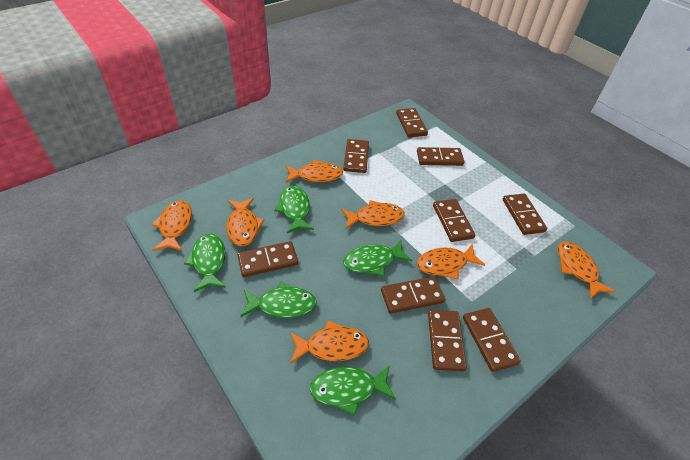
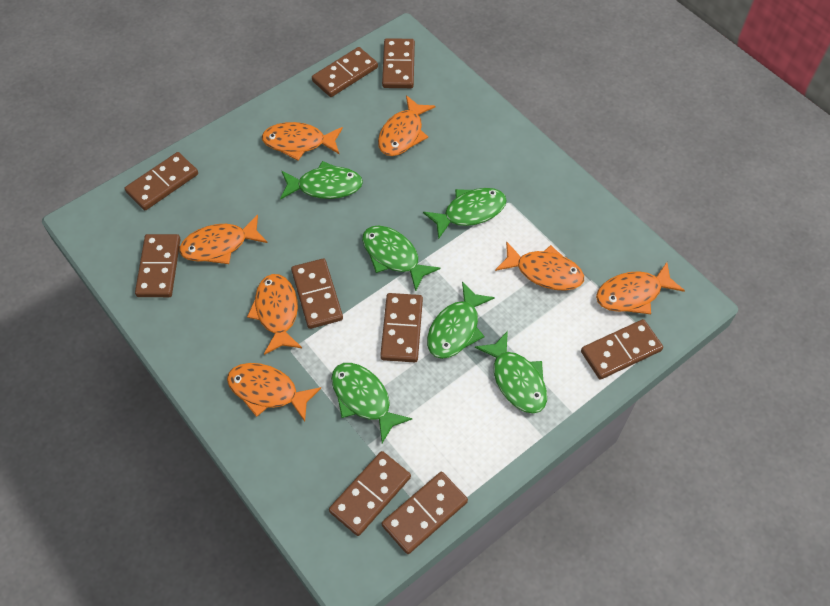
green fish: [184,233,226,292] [240,282,317,318] [274,186,314,233] [310,365,396,415] [343,240,412,276] = 5 -> [280,161,363,200] [331,363,412,443] [362,226,441,292] [423,188,507,240] [427,282,495,359] [475,331,547,413] = 6

